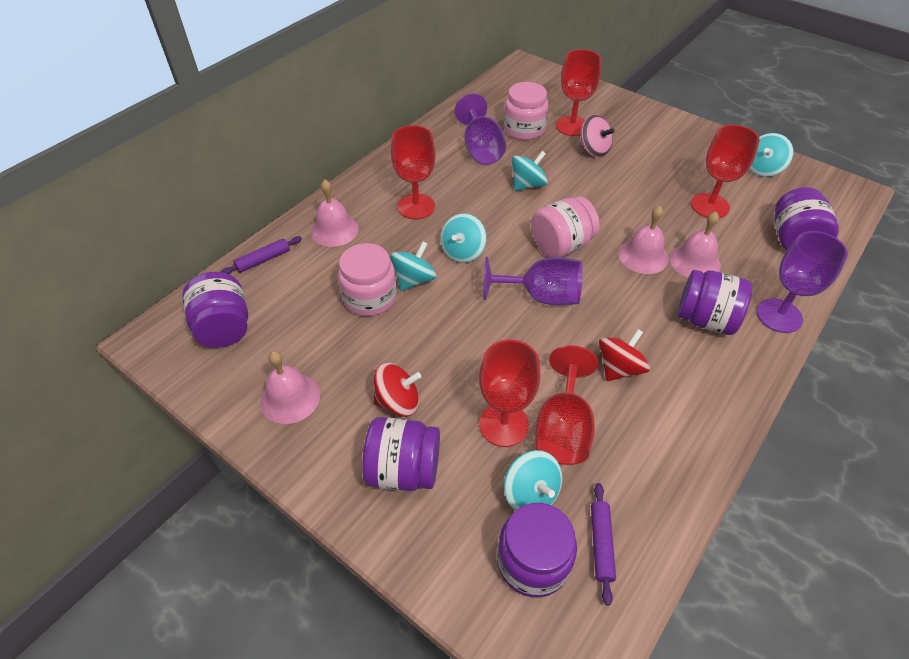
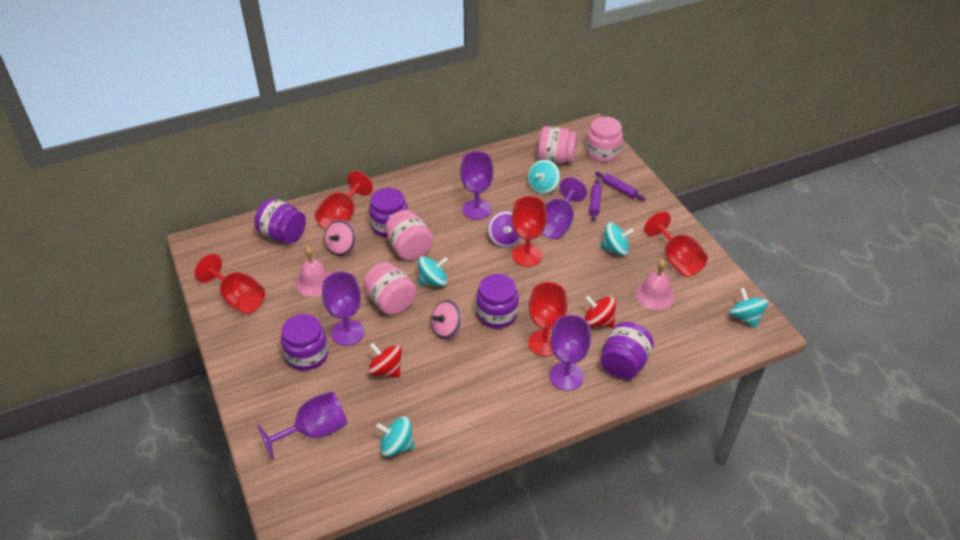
pink bell: [260,351,320,424] [311,179,359,247] [618,206,669,274] [670,211,721,278] = 4 -> [295,246,331,297] [635,259,675,310] = 2
pink jar: [338,243,397,316] [503,82,548,140] [531,196,600,258] = 3 -> [364,262,417,315] [385,210,433,260] [538,126,577,164] [586,116,623,162] = 4
pink spinning top: [580,115,615,157] = 1 -> [324,220,357,256] [431,300,463,340] = 2
purple goblet: [455,93,506,165] [484,257,582,306] [756,231,848,333] = 3 -> [257,391,347,460] [322,272,364,346] [460,151,494,220] [542,177,587,239] [549,315,591,391] = 5
purple spinning top: none = 0 -> [488,211,521,247] = 1

